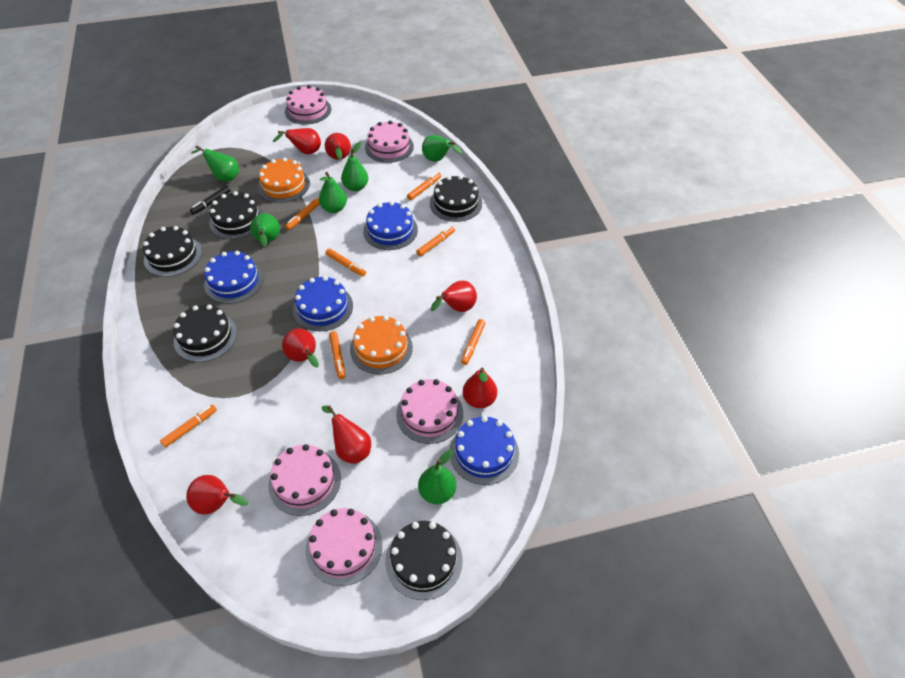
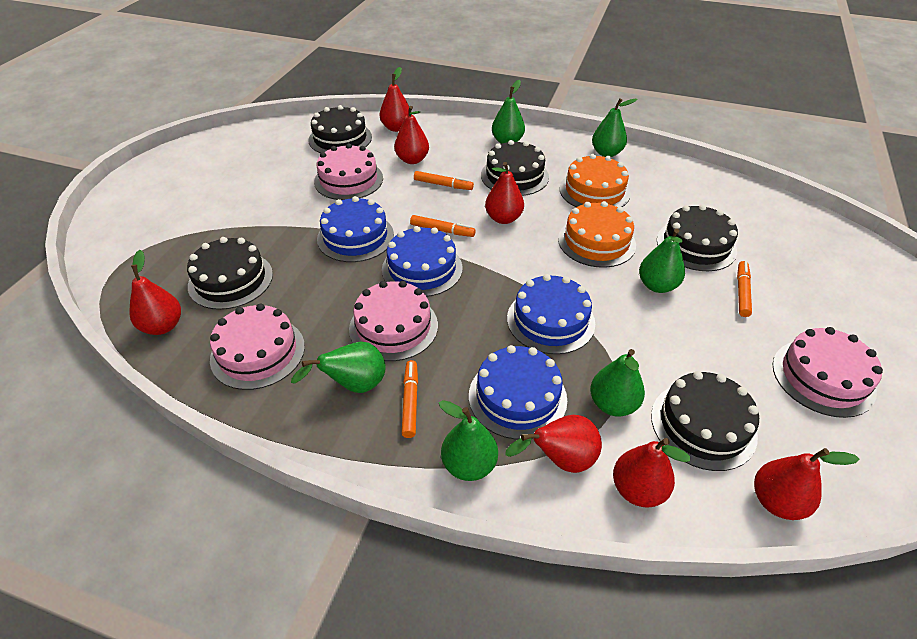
black marker: [190,185,231,215] = 1 -> none = 0
orange marker: [160,405,217,448] [285,198,320,230] [325,248,366,277] [329,331,345,379] [407,172,441,200] [416,226,455,256] [461,319,486,365] = 7 -> [402,360,418,438] [410,215,476,237] [414,171,474,190] [737,261,752,317] = 4
pink cake: [268,444,341,516] [285,85,331,125] [306,508,382,586] [365,120,414,163] [396,379,463,444] = 5 -> [210,304,305,390] [314,143,383,200] [349,281,438,361] [773,327,883,418] = 4

